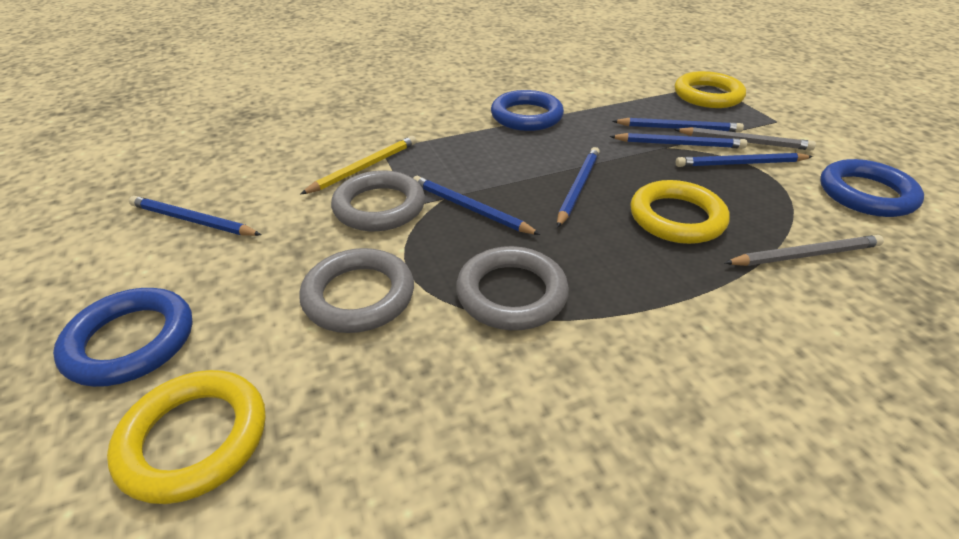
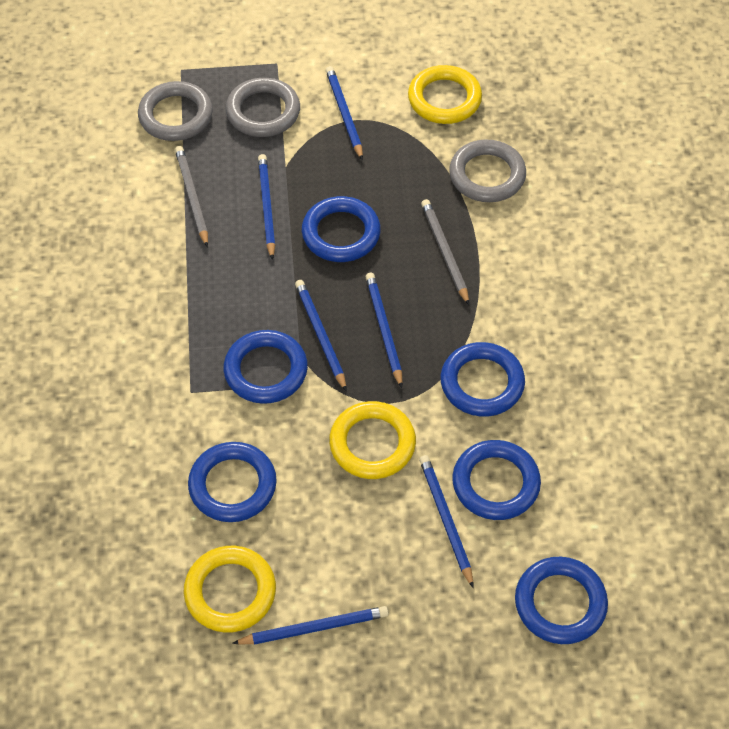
blue ring: [53,288,193,387] [491,90,564,131] [820,159,924,217] = 3 -> [188,442,277,522] [224,330,308,404] [302,196,381,262] [440,342,525,416] [452,440,541,520] [515,557,608,644] = 6
yellow pencil: [301,136,416,194] = 1 -> none = 0

